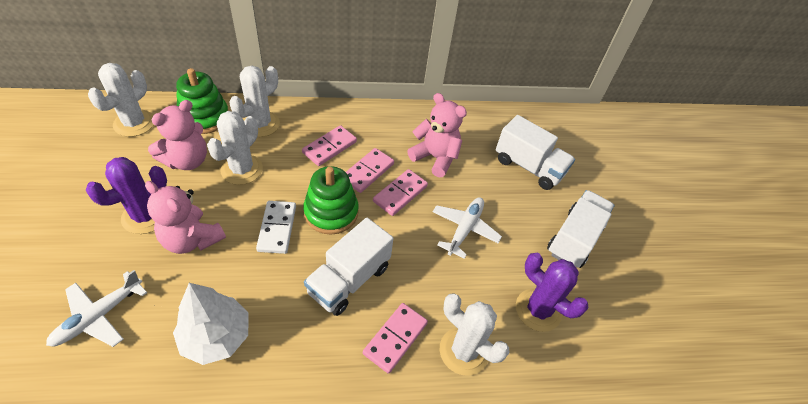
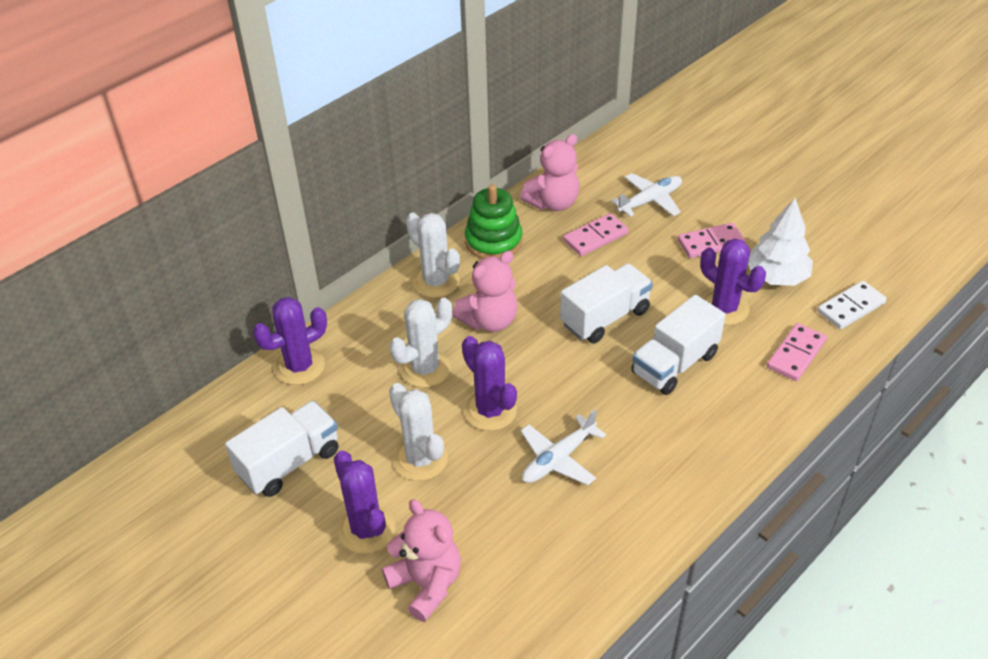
green stacking toy: [176,68,229,134] [303,166,359,235] = 2 -> [465,184,523,259] = 1
pink domino: [302,125,357,166] [346,148,394,193] [363,303,428,374] [373,169,428,216] = 4 -> [563,213,629,256] [678,223,746,258] [767,323,827,381] = 3
purple cactus: [86,157,167,234] [516,253,588,332] = 2 -> [253,297,327,385] [334,451,396,554] [462,336,517,431] [700,239,766,325] = 4
white cactus: [88,63,154,137] [207,111,263,185] [229,66,280,137] [440,293,509,376] = 4 -> [389,383,448,481] [390,298,452,388] [406,213,460,298] = 3

